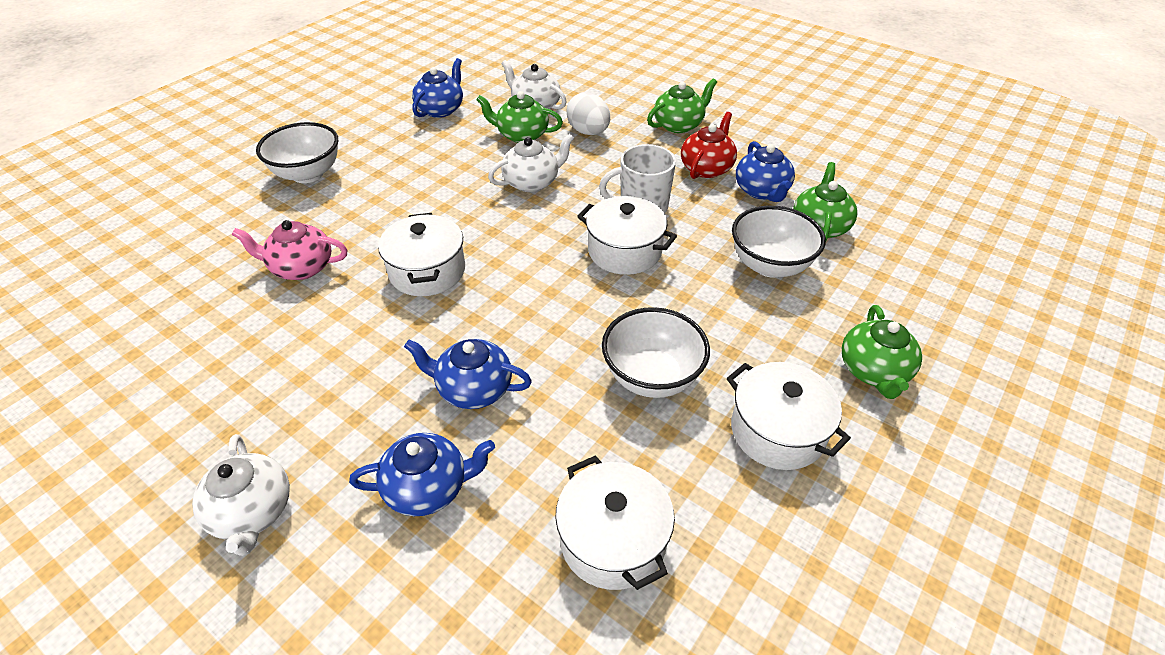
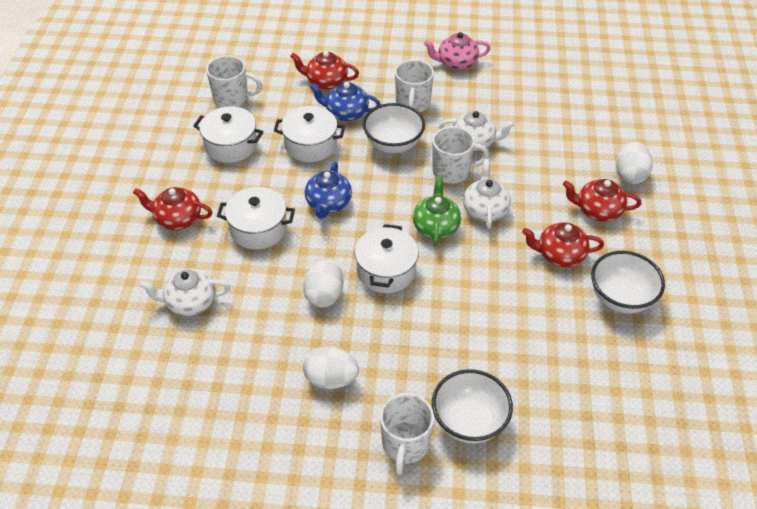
blue teapot: [349,433,495,516] [404,339,532,409] [412,58,463,118] [736,141,795,202] = 4 -> [305,162,352,219] [310,82,381,121] = 2
green teapot: [476,91,563,143] [647,78,717,133] [793,162,858,241] [842,305,922,399] = 4 -> [413,175,461,247] = 1
red teapot: [681,112,737,179] = 1 -> [133,187,213,230] [290,51,359,90] [522,222,604,267] [563,179,641,222] = 4
white egg: [566,92,610,135] = 1 -> [303,259,343,308] [303,347,359,389] [616,142,653,184] = 3
white mug: [599,144,676,213] = 1 -> [206,56,262,107] [380,393,434,475] [395,60,434,112] [433,126,489,184] = 4

